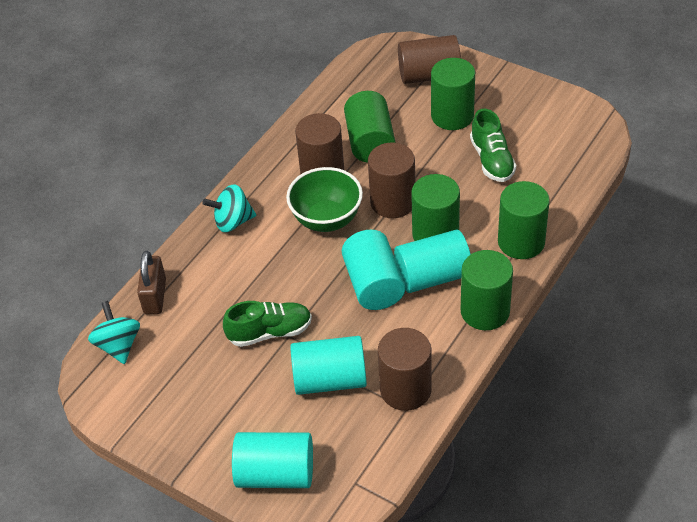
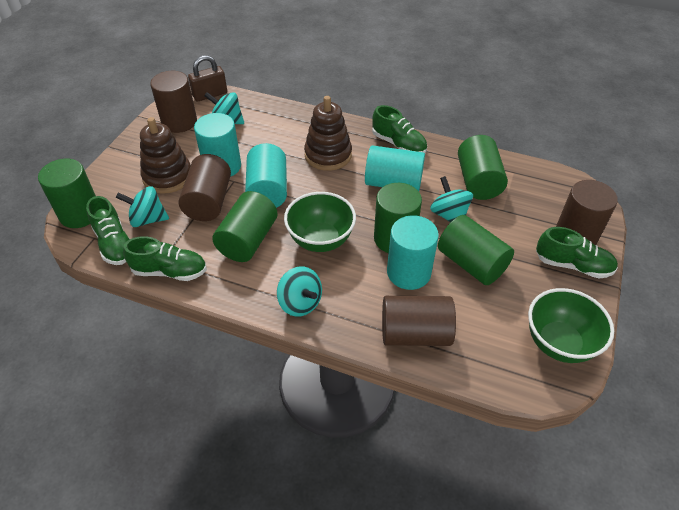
brown stacking toy: none = 0 -> [140,117,191,194] [304,96,352,171] = 2
green bowl: [286,167,363,232] = 1 -> [284,192,356,252] [528,288,614,363] = 2
green shoe: [223,301,312,347] [470,109,516,182] = 2 -> [86,196,130,265] [123,236,207,281] [372,105,427,153] [536,227,618,279] = 4
turquoise spinning top: [88,301,140,364] [202,184,256,232] = 2 -> [116,186,169,227] [204,92,244,124] [277,266,322,317] [430,176,473,223] = 4

